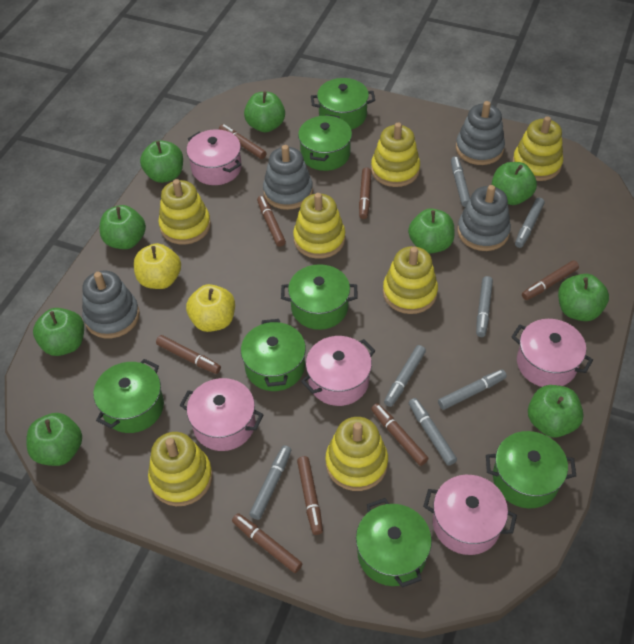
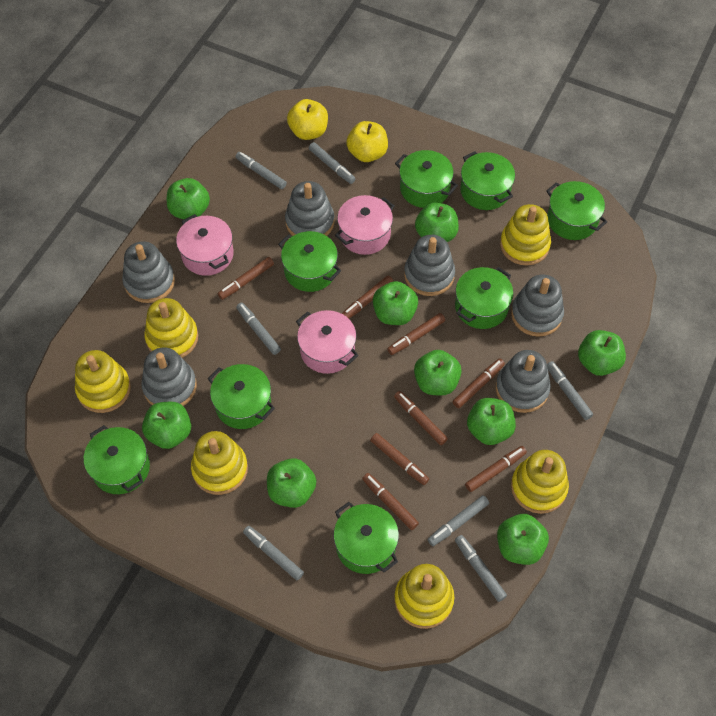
green pot: [93,359,164,433] [241,319,306,391] [281,264,358,330] [298,114,352,171] [311,78,375,130] [356,498,432,588] [486,431,576,508] = 7 -> [84,425,150,494] [208,364,275,429] [278,231,341,292] [334,502,399,574] [395,150,458,208] [455,267,514,329] [460,151,515,210] [546,181,607,240] = 8
grey stacking toy: [82,270,140,338] [263,145,313,210] [456,101,505,165] [457,185,511,251] = 4 -> [122,241,175,303] [141,347,197,406] [285,181,335,236] [404,235,455,296] [496,350,551,413] [511,275,564,337] = 6
pink pot: [180,378,264,451] [187,129,242,185] [301,336,375,406] [423,475,517,555] [512,319,593,387] = 5 -> [176,214,234,276] [296,310,359,374] [335,195,394,255] = 3
yellow stacking toy: [148,432,212,506] [158,179,211,245] [293,193,345,259] [325,417,388,491] [371,123,420,187] [383,246,438,314] [512,116,563,181] = 7 -> [75,350,131,413] [144,298,198,358] [191,431,248,495] [394,564,454,629] [500,204,551,265] [511,450,569,514] = 6

